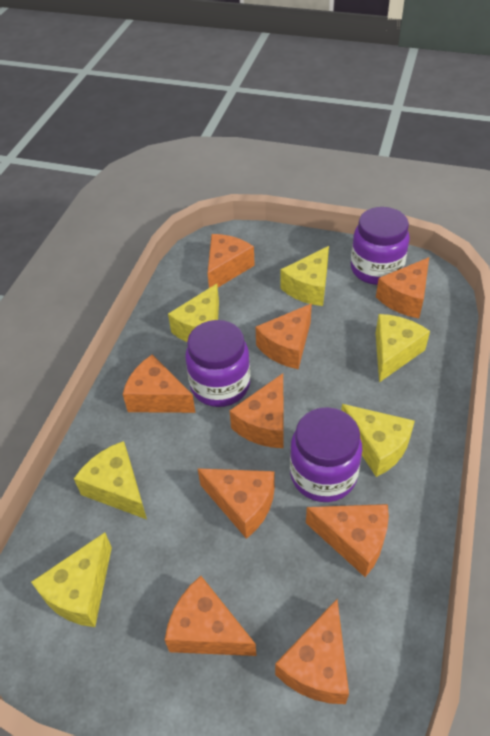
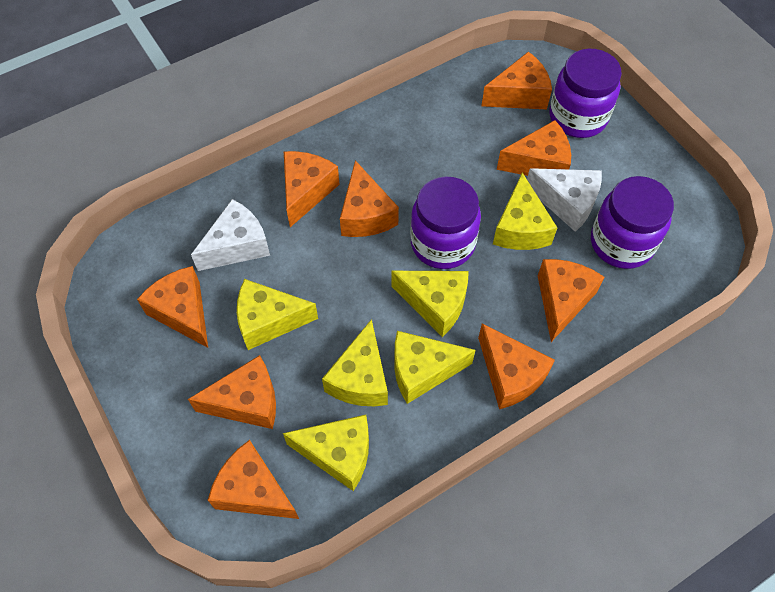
white cheese: none = 0 -> [191,199,270,271] [527,168,602,232] = 2

